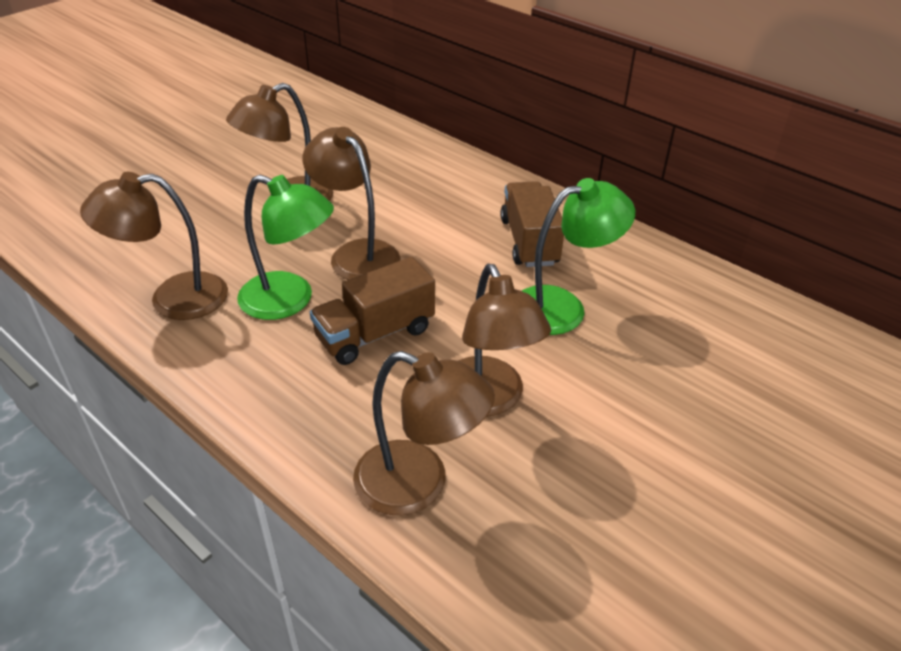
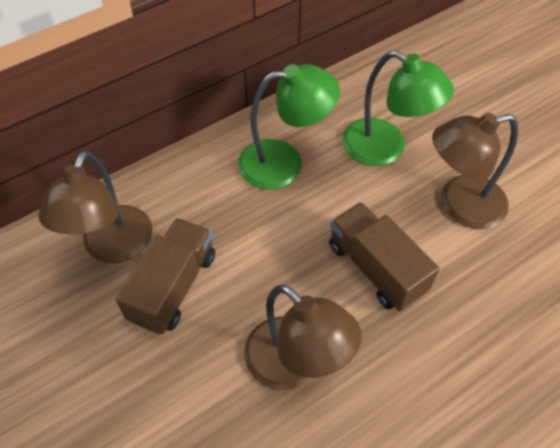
brown lamp: [80,172,228,320] [226,83,333,201] [302,127,400,280] [353,351,495,515] [458,264,551,417] = 5 -> [38,151,153,264] [244,284,362,390] [432,113,518,229] = 3

